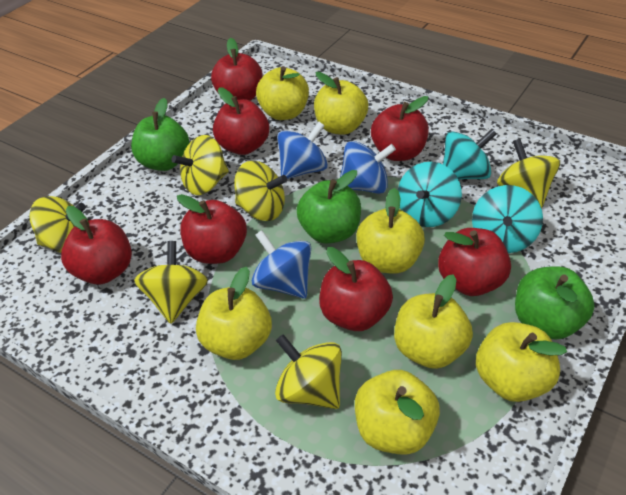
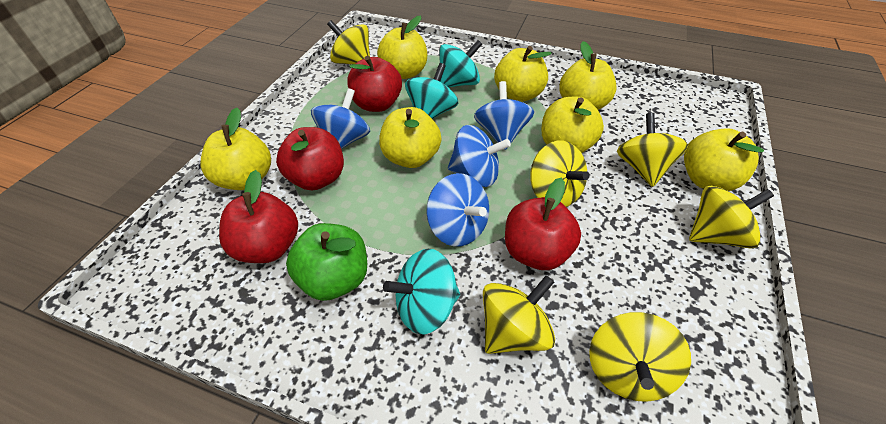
blue spinning top: [251,230,311,299] [277,122,328,179] [340,141,396,194] = 3 -> [311,88,370,149] [426,173,489,246] [448,125,511,187] [474,81,534,150] = 4
green apple: [131,98,190,171] [297,170,361,244] [515,266,595,340] = 3 -> [286,223,367,301] = 1
red apple: [61,206,132,284] [177,194,247,264] [211,38,262,101] [213,87,269,155] [319,247,393,331] [371,96,429,161] [438,228,511,296] = 7 -> [219,170,298,263] [276,127,344,190] [347,56,402,112] [505,178,581,270] = 4

